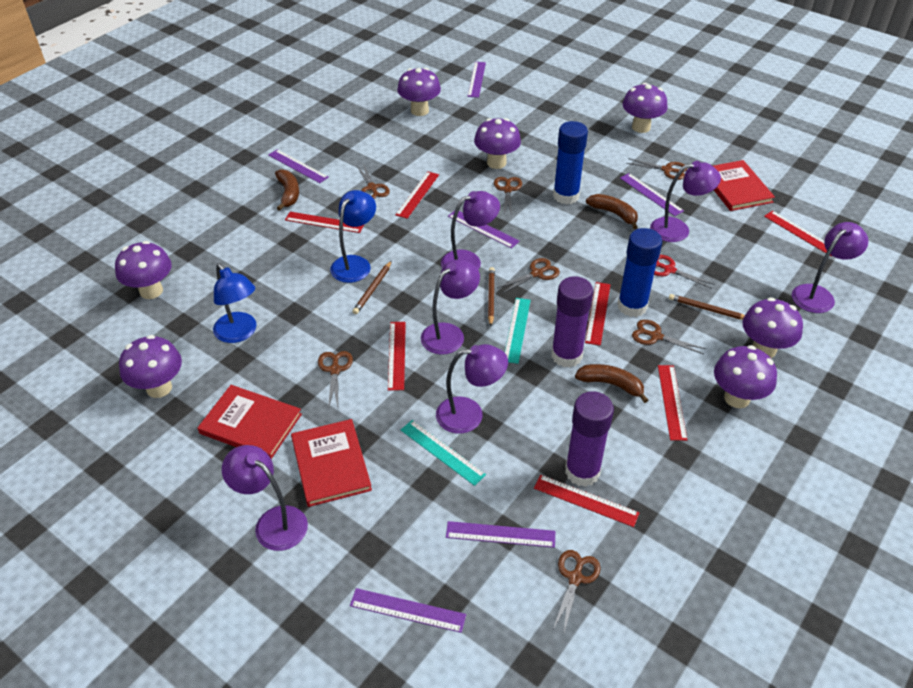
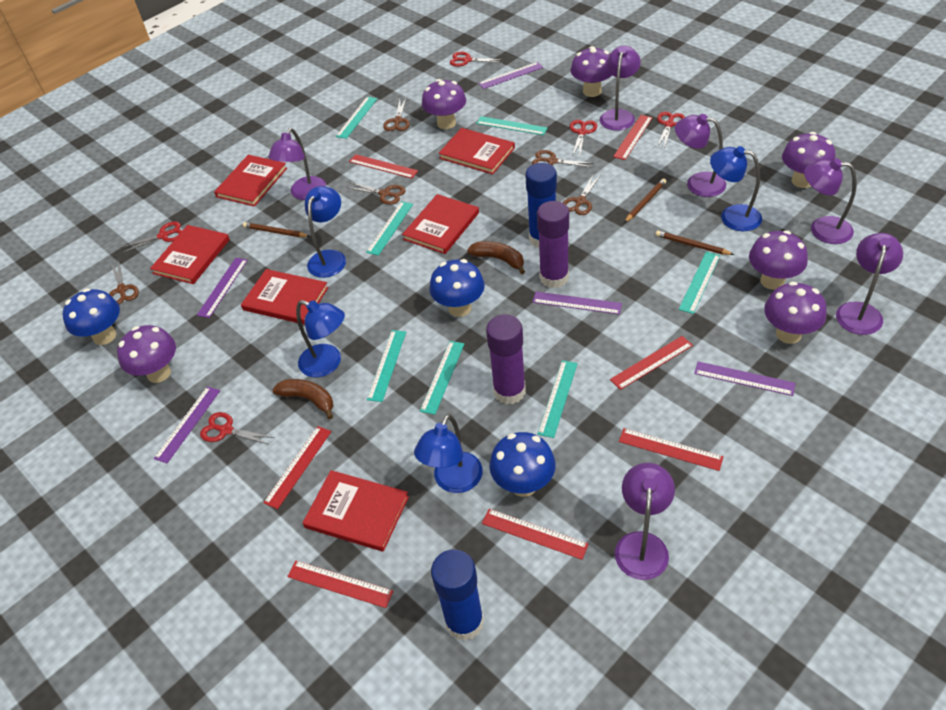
blue lamp: [213,263,256,343] [330,190,376,283] = 2 -> [296,300,345,377] [305,186,346,278] [414,414,483,493] [710,146,762,231] = 4
blue mushroom: none = 0 -> [62,288,120,345] [429,259,485,317] [489,432,556,497] = 3
brown banana: [275,169,299,211] [575,364,648,403] [586,194,638,229] = 3 -> [272,379,333,420] [467,241,525,274] = 2
brown scissors: [318,351,353,409] [356,163,390,199] [494,177,522,216] [497,258,560,293] [553,550,601,632] [626,158,687,180] [632,320,706,354] = 7 -> [109,260,139,304] [346,182,405,205] [383,98,410,131] [532,150,594,168] [563,175,601,215] = 5
purple mushroom: [115,241,171,299] [119,335,182,398] [397,68,441,116] [474,118,521,169] [623,83,668,133] [714,345,777,408] [743,297,803,358] = 7 -> [117,325,176,383] [422,79,466,129] [571,46,612,97] [749,230,808,290] [764,281,827,344] [782,132,835,188] = 6
purple ruler: [268,149,329,183] [350,588,466,633] [446,521,555,548] [448,211,520,249] [467,62,486,98] [620,173,684,216] = 6 -> [154,386,220,463] [197,258,248,318] [478,62,543,89] [532,292,622,315] [694,361,796,396] = 5
red book: [198,385,302,459] [291,419,372,507] [713,160,775,211] = 3 -> [150,225,230,284] [214,155,287,207] [241,269,329,324] [303,470,409,552] [402,194,479,254] [438,128,515,175] = 6
red scissors: [654,255,715,289] = 1 -> [120,221,183,253] [200,412,275,445] [450,52,503,67] [570,120,597,155] [657,112,685,149] = 5
turquoise ruler: [401,420,486,486] [505,298,531,364] = 2 -> [336,97,377,139] [366,201,413,256] [367,330,406,402] [420,341,464,415] [476,116,548,135] [538,360,578,438] [679,252,720,314] = 7

